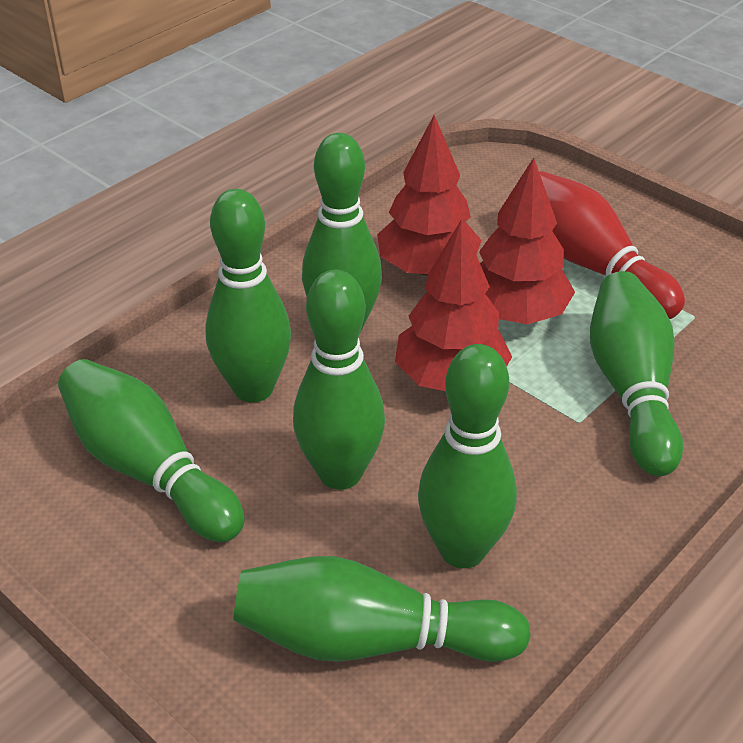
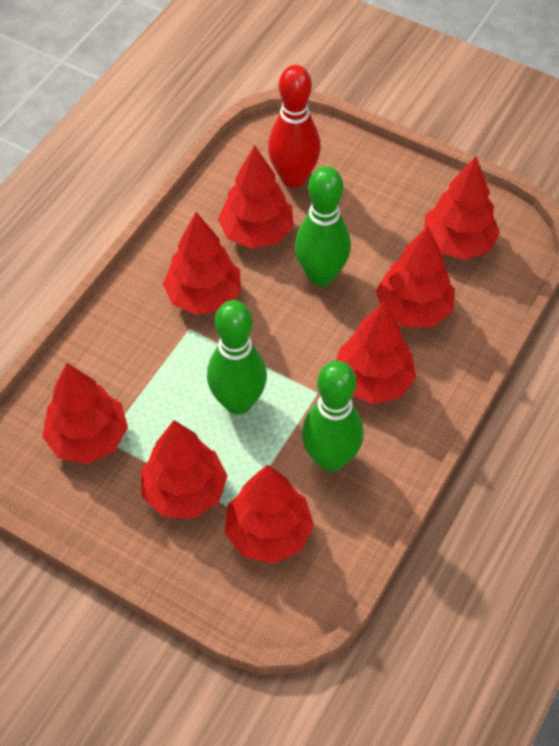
green bowling pin: [58,359,245,542] [205,189,291,402] [233,556,531,662] [293,270,385,490] [302,133,382,333] [418,344,517,568] [590,271,683,476] = 7 -> [207,300,267,415] [295,166,351,286] [302,361,364,472] = 3
red tree: [377,115,482,276] [395,220,512,391] [479,158,575,325] = 3 -> [42,363,128,464] [141,420,227,519] [163,212,241,315] [218,145,294,248] [225,465,314,564] [336,302,416,404] [376,226,455,327] [424,157,500,260] = 8

